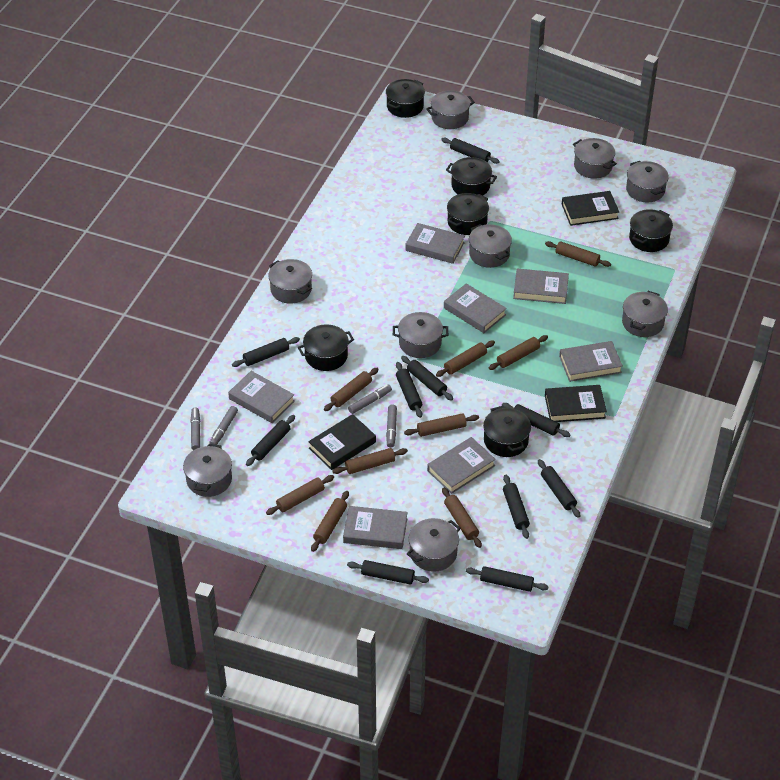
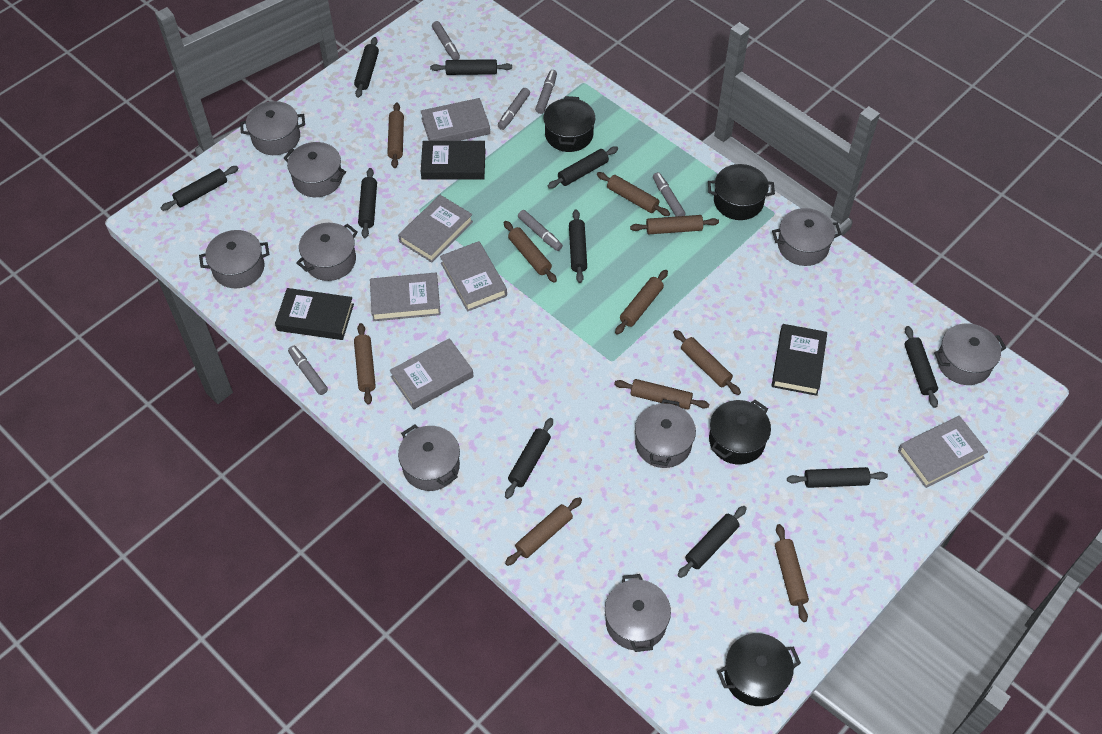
black pot: [298,324,354,371] [386,79,425,118] [446,157,497,195] [447,193,489,235] [483,406,531,457] [629,209,673,252] = 6 -> [544,96,595,152] [708,164,775,220] [709,400,771,464] [717,633,801,706] = 4
brown rolling pin: [266,475,334,515] [311,491,349,552] [324,368,379,411] [332,448,408,474] [404,413,479,437] [436,341,495,377] [442,487,482,548] [489,335,548,370] [545,241,611,267] = 9 -> [354,323,376,405] [387,103,404,168] [504,221,557,283] [505,497,582,566] [597,172,670,216] [614,379,709,410] [615,270,668,335] [630,215,719,234] [673,330,741,395] [775,524,809,622] = 10
grey book: [228,371,295,423] [343,506,408,549] [406,223,465,264] [427,437,496,494] [444,283,507,333] [513,269,569,304] [559,341,623,382] = 7 -> [370,273,441,321] [390,338,474,409] [398,195,473,263] [421,98,490,141] [440,241,507,312] [898,416,988,488] = 6
grey marker: [190,408,200,450] [209,406,238,445] [348,384,392,414] [386,404,397,448] = 4 -> [288,346,328,395] [432,21,460,60] [498,88,530,130] [518,210,563,251] [535,70,557,114] [653,172,686,217] = 6

